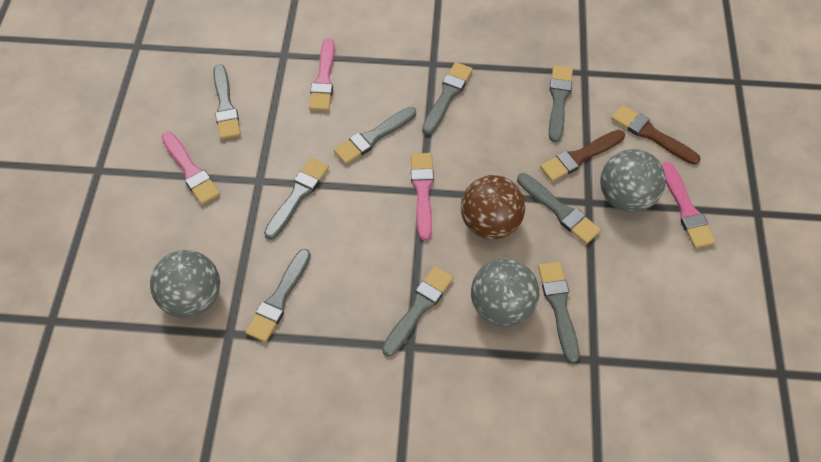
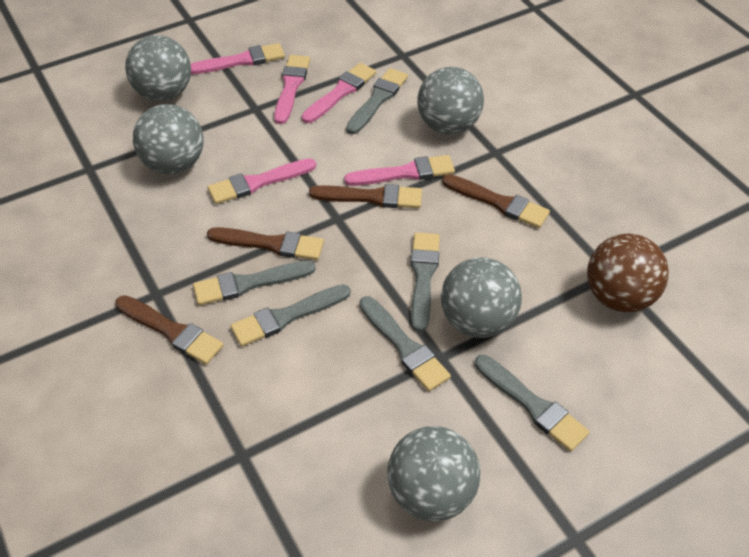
brown brush: [540,130,625,182] [612,105,700,165] = 2 -> [115,295,224,364] [207,227,324,260] [309,184,422,208] [442,174,550,228] = 4
grey ball: [150,250,220,318] [471,258,539,327] [600,149,666,212] = 3 -> [125,35,191,101] [133,104,204,174] [387,426,480,521] [417,67,484,134] [441,257,522,338] = 5
grey brush: [213,64,241,139] [246,249,311,342] [264,158,329,240] [334,107,416,164] [382,266,453,357] [422,62,473,135] [517,173,601,244] [538,262,579,363] [549,65,573,142] = 9 -> [193,261,315,305] [230,284,351,346] [346,68,408,134] [359,296,451,391] [411,232,440,332] [475,355,590,452] = 6
pink brush: [162,132,220,205] [309,38,335,111] [411,153,434,240] [662,162,716,248] = 4 -> [191,43,285,75] [208,158,316,204] [274,55,310,124] [302,63,376,123] [344,155,455,186] = 5

